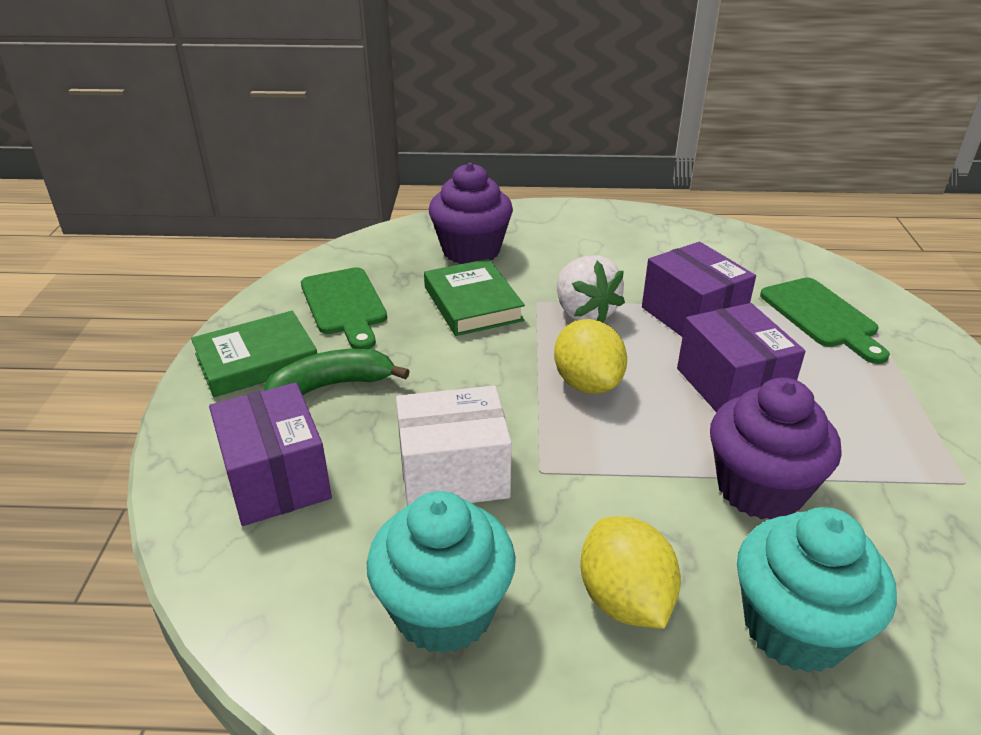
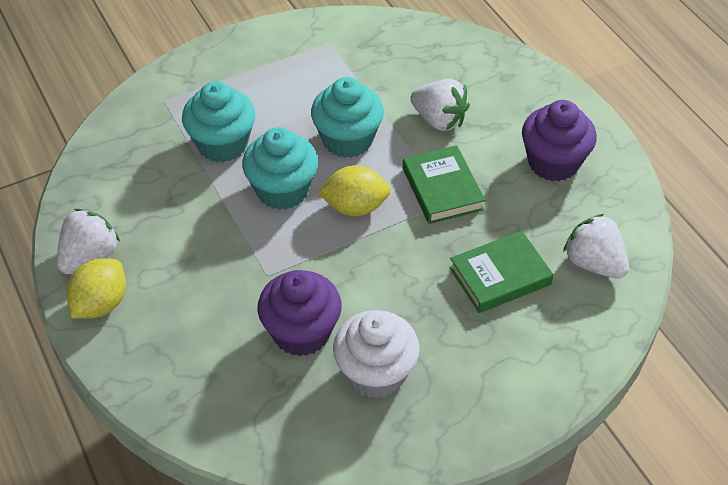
green banana: [264,349,410,395] = 1 -> none = 0
green cutting board: [301,267,387,349] [760,278,890,364] = 2 -> none = 0
purple box: [209,382,332,526] [642,242,756,337] [677,303,806,413] = 3 -> none = 0
turquoise cupcake: [367,491,516,654] [737,507,897,673] = 2 -> [182,81,255,162] [242,127,318,210] [311,77,384,158] = 3
white box: [396,386,512,506] = 1 -> none = 0
white cupcake: none = 0 -> [333,310,420,399] = 1
white strawberry: [557,255,625,322] = 1 -> [57,209,120,274] [410,79,470,131] [563,214,629,279] = 3

